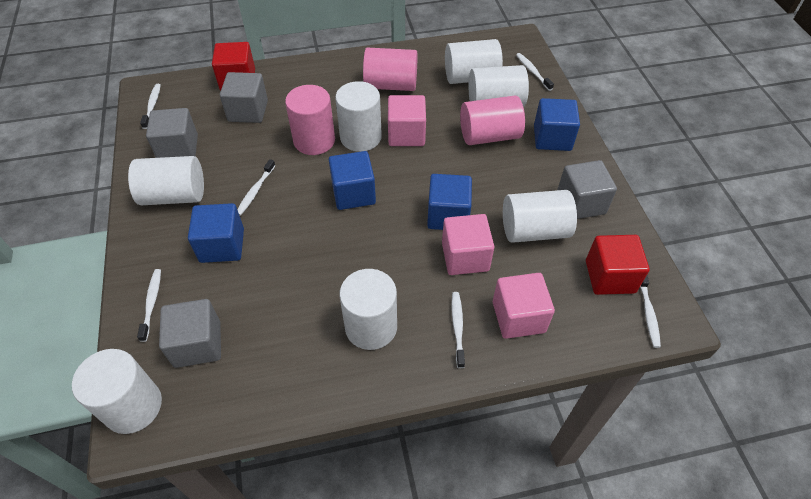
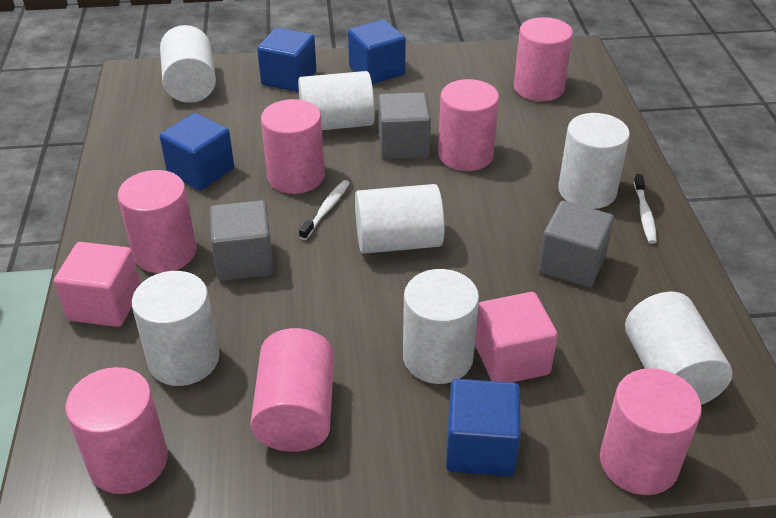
grey cube: [146,108,198,158] [159,299,221,368] [220,72,268,123] [557,160,617,219] = 4 -> [210,200,274,281] [378,92,431,159] [538,201,614,287] = 3
pink cube: [388,95,426,146] [442,214,495,275] [493,273,555,339] = 3 -> [54,242,140,327] [475,292,558,383] = 2
pink cylinder: [285,85,335,155] [363,48,418,91] [460,96,525,145] = 3 -> [65,367,168,494] [118,170,197,273] [250,328,334,452] [261,99,325,194] [438,79,499,171] [514,17,573,102] [600,368,702,495] = 7
red cube: [212,42,255,91] [586,235,650,295] = 2 -> none = 0
white toothbrush: [137,269,161,342] [140,84,161,129] [237,159,276,216] [451,292,465,368] [516,53,554,91] [640,275,661,348] = 6 -> [299,180,350,240] [634,174,657,244] = 2

